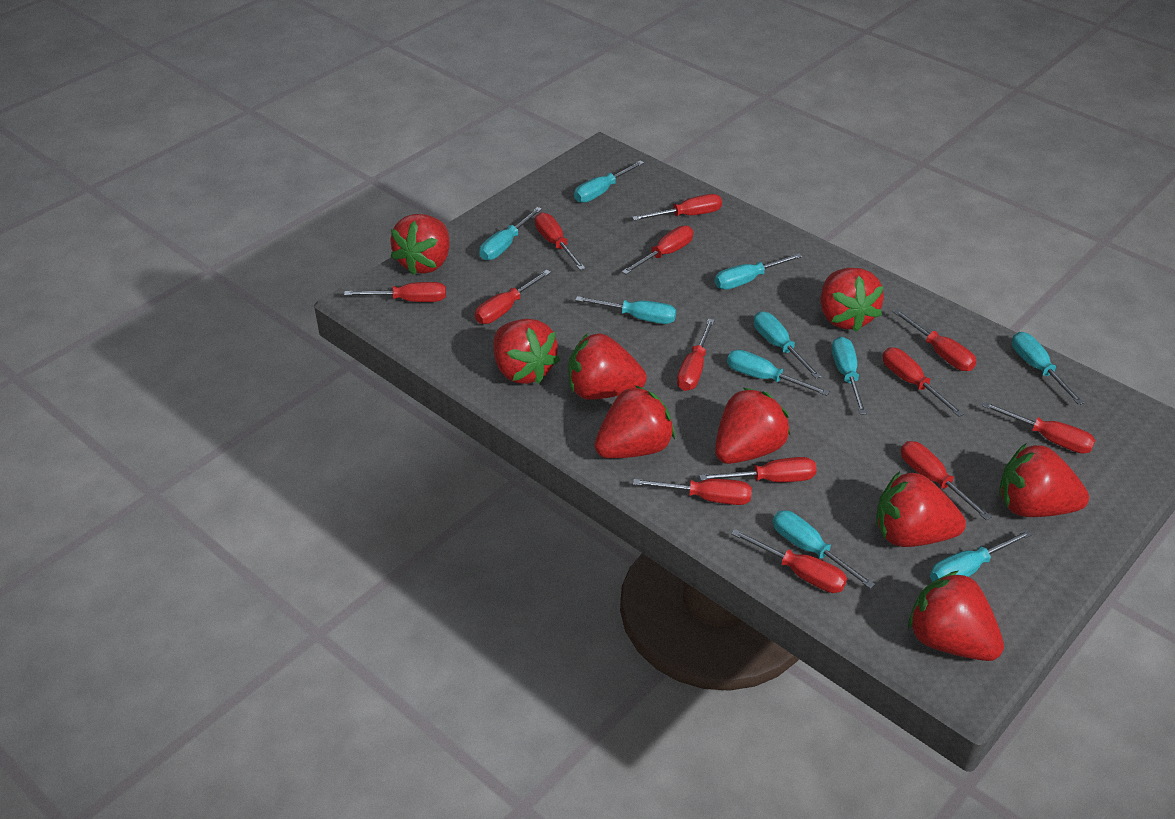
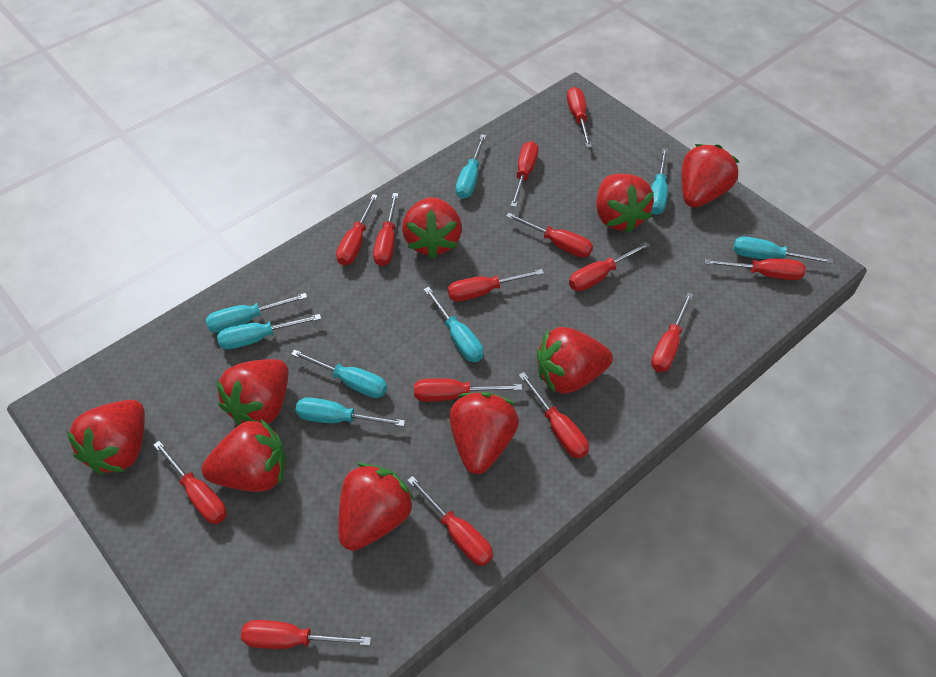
red screwdriver: [344,282,446,302] [475,270,551,324] [535,212,585,270] [622,226,693,274] [632,194,722,221] [633,479,752,505] [677,319,715,391] [700,457,817,482] [731,529,847,593] [883,347,964,417] [893,309,976,371] [901,441,992,520] [982,401,1095,454] = 13 -> [154,441,227,524] [241,620,371,649] [336,194,378,266] [373,193,399,266] [407,476,493,566] [414,378,522,402] [448,269,544,302] [506,213,593,257] [511,141,538,207] [519,372,589,459] [567,87,592,148] [569,242,650,291] [651,293,694,372] [705,258,806,280] = 14
turquoise screwdriver: [479,207,542,260] [574,160,644,203] [575,296,676,324] [715,253,803,290] [727,350,830,396] [754,312,822,379] [773,510,875,589] [832,337,867,415] [930,529,1033,582] [1012,332,1084,405] = 10 -> [206,293,307,333] [217,314,321,349] [291,349,387,398] [295,397,405,427] [424,287,483,362] [456,134,486,199] [651,148,668,215] [733,236,833,264] = 8

